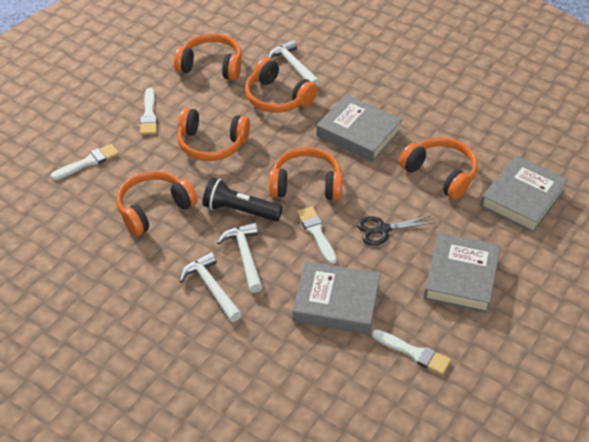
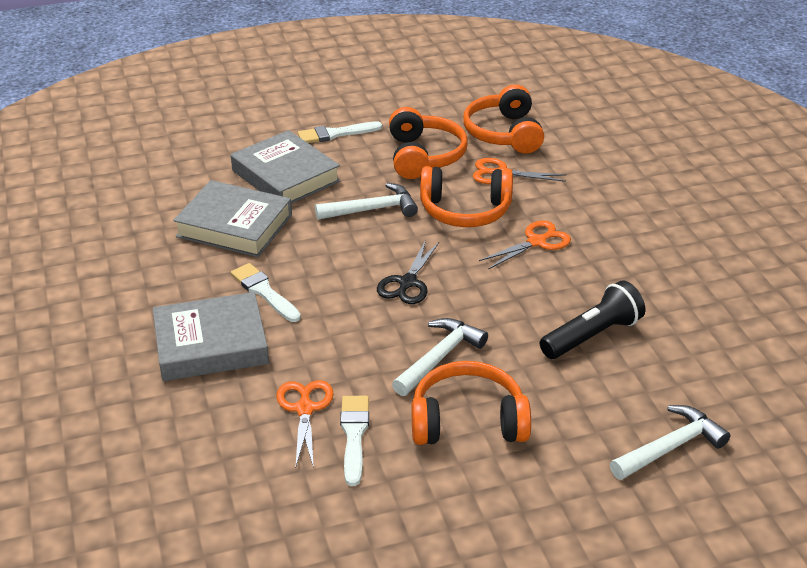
grey book: [292,261,380,334] [316,94,403,162] [424,232,501,313] [480,155,568,233] = 4 -> [153,292,269,381] [173,180,292,257] [231,130,340,204] = 3
orange headphones: [117,171,198,236] [174,33,242,81] [177,108,250,161] [245,57,318,113] [269,147,343,201] [399,137,478,200] = 6 -> [389,107,468,179] [412,361,531,445] [420,166,513,227] [463,84,544,154] = 4
orange scissors: none = 0 -> [276,380,334,468] [473,158,567,184] [479,220,571,269] = 3
white brush: [50,144,119,180] [140,88,157,135] [297,206,337,264] [371,329,451,375] = 4 -> [231,263,301,322] [298,121,382,143] [340,396,369,486] = 3

